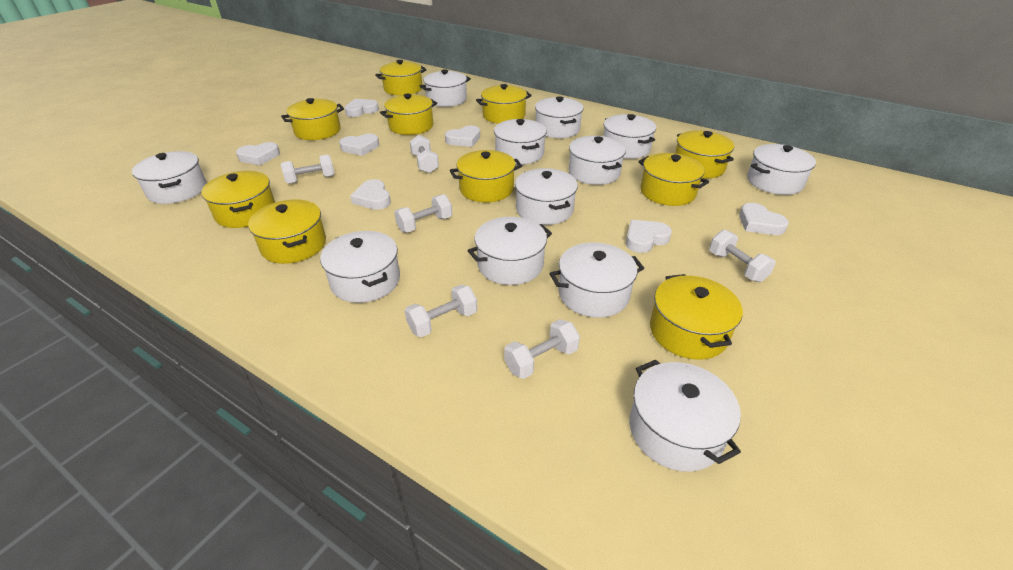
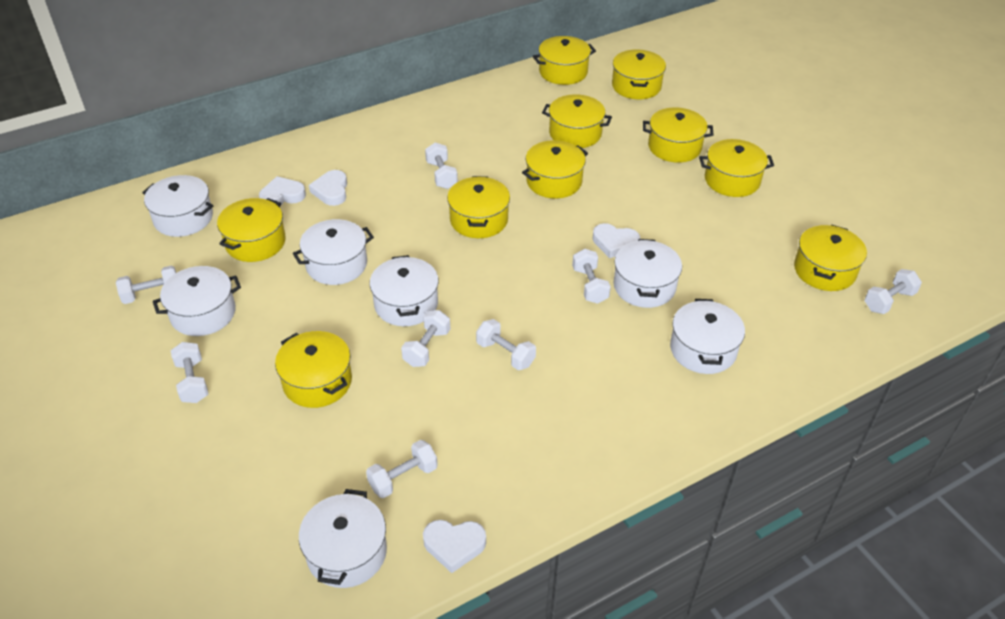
white dumbbell: [281,155,335,184] [394,194,452,233] [405,284,477,337] [410,135,439,173] [504,319,580,379] [709,229,776,282] = 6 -> [116,265,176,304] [171,342,208,403] [366,440,438,498] [401,310,450,367] [425,142,458,189] [476,319,536,370] [572,249,611,304] [864,269,922,314] = 8
white heart: [236,142,280,165] [339,133,379,156] [344,99,379,117] [350,179,391,210] [445,125,480,147] [626,220,672,253] [739,203,789,235] = 7 -> [259,176,306,206] [309,170,347,206] [423,520,486,573] [592,223,640,258] = 4
white pot: [132,151,206,204] [320,231,400,303] [420,69,471,107] [468,217,552,285] [494,119,547,164] [515,168,578,225] [535,96,584,138] [550,243,644,318] [569,136,626,185] [603,114,656,159] [629,360,741,472] [747,144,816,195] = 12 -> [142,175,213,237] [153,266,241,336] [293,219,374,285] [299,489,387,588] [370,255,439,326] [614,239,682,308] [670,299,745,374] = 7

